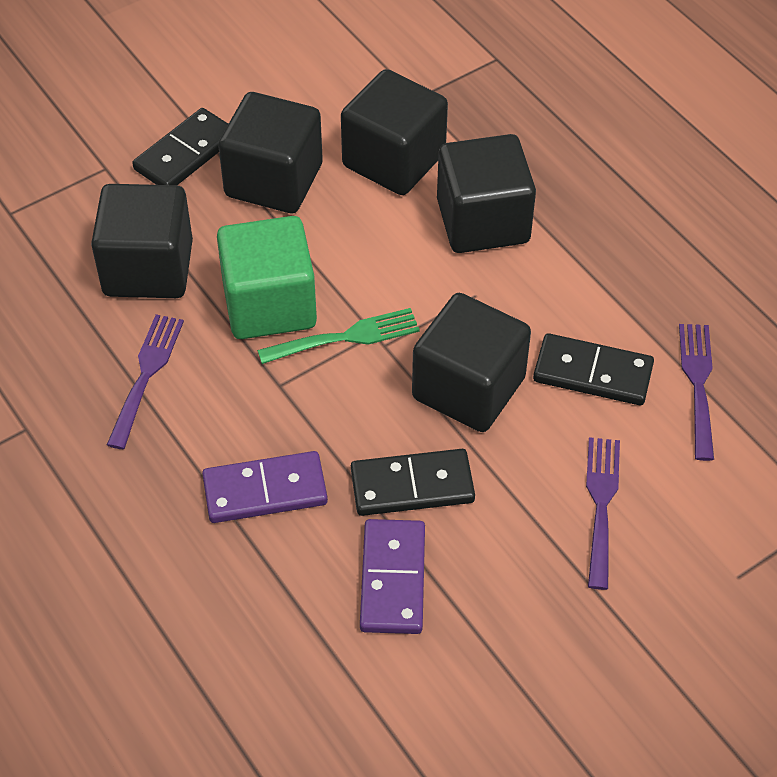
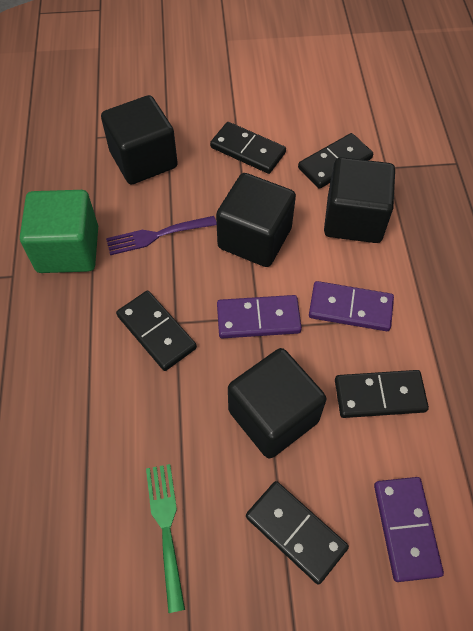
black cube: [91,184,193,298] [218,92,323,213] [341,69,448,195] [412,293,531,432] [437,134,536,253] = 5 -> [101,95,178,185] [216,173,296,267] [228,348,326,459] [324,157,395,243] = 4
black domino: [132,108,228,185] [351,449,475,516] [533,333,654,405] = 3 -> [116,291,197,371] [210,122,286,174] [246,481,349,585] [298,133,373,189] [335,370,429,418] = 5
purple domino: [202,451,328,523] [360,519,425,634] = 2 -> [217,295,302,338] [309,281,394,331] [374,477,444,582] = 3
purple fork: [107,314,184,449] [586,437,620,590] [679,324,714,461] = 3 -> [106,216,217,255] = 1

